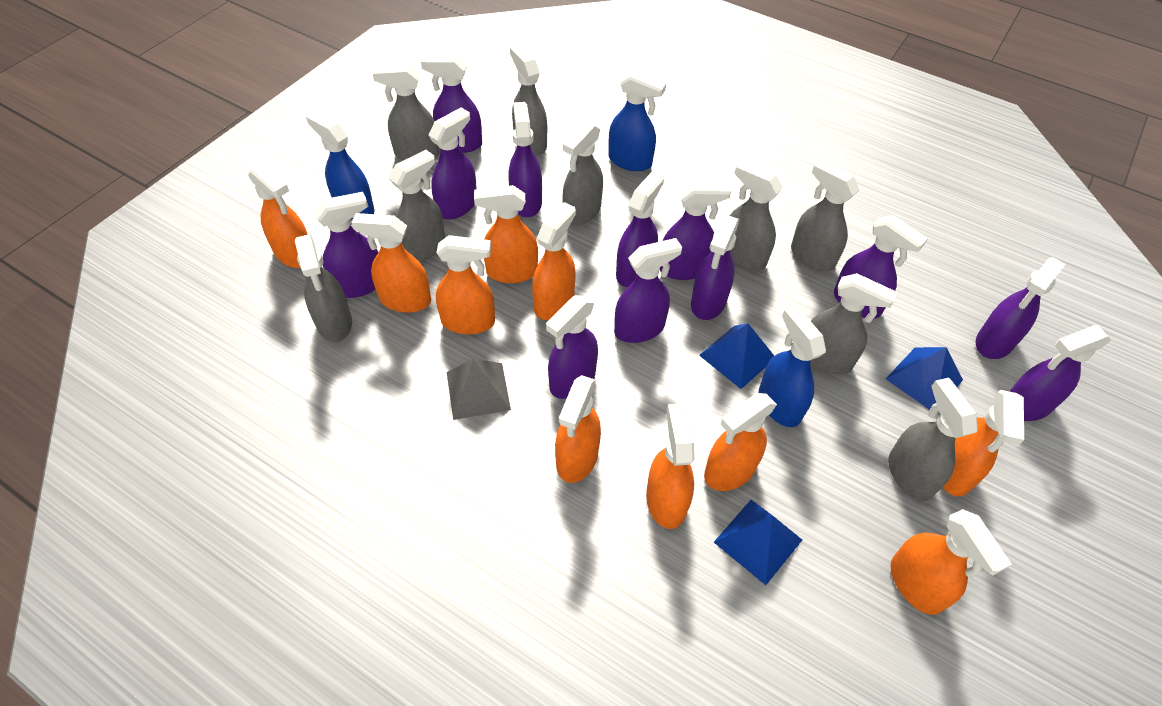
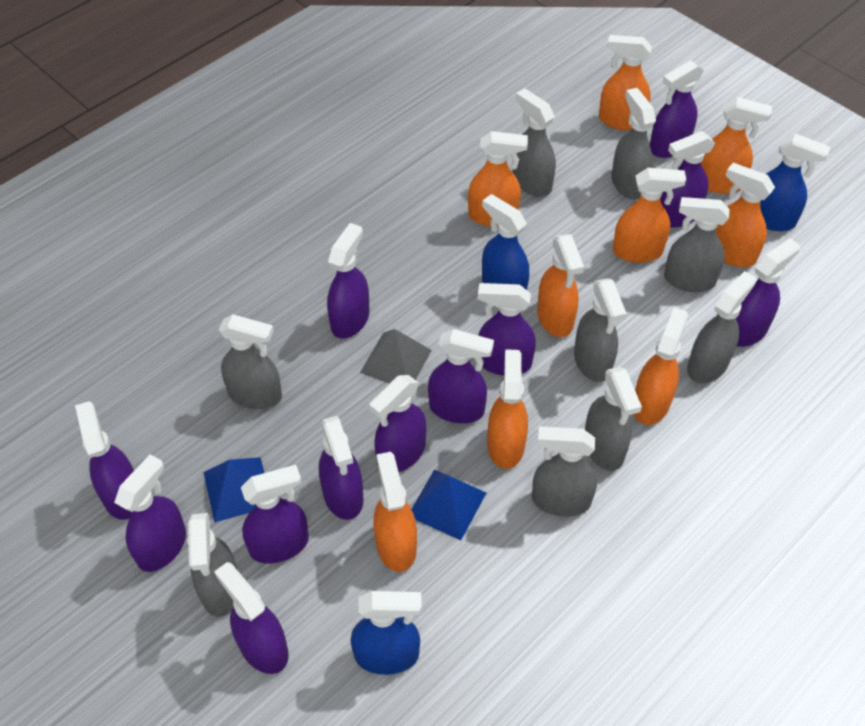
blue pyramid: [699,324,774,389] [714,500,802,585] [886,347,963,410] = 3 -> [203,457,264,522] [411,470,486,540] = 2
orange spray bottle: [248,163,308,268] [351,213,431,313] [436,235,495,334] [474,185,538,283] [532,202,576,320] [555,375,601,483] [646,404,694,529] [704,393,777,491] [890,509,1012,615] [942,390,1024,497] = 10 -> [373,452,417,572] [468,131,528,227] [487,349,528,469] [537,234,584,337] [599,35,652,130] [613,168,686,263] [634,307,688,425] [701,97,772,194] [716,163,775,267] = 9

